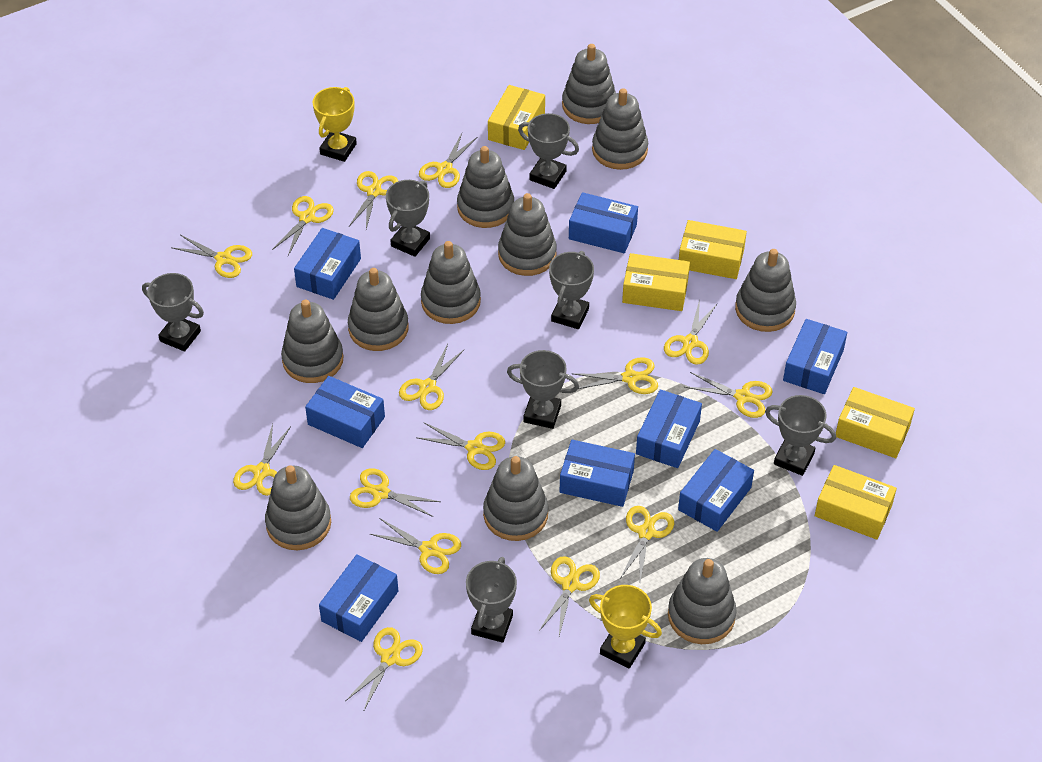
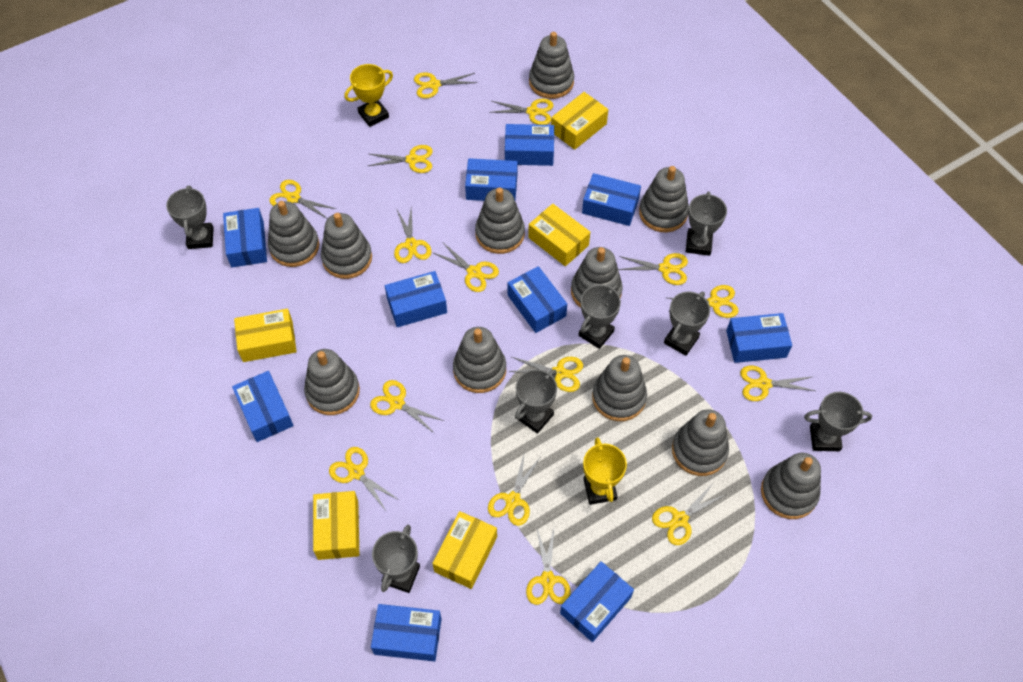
blue box: [294,228,361,300] [305,376,385,448] [319,554,398,642] [560,440,635,507] [569,192,638,253] [636,389,702,468] [678,449,754,532] [783,319,847,394] = 8 -> [223,208,267,267] [232,371,293,442] [371,604,442,662] [385,271,447,327] [465,158,518,201] [505,124,554,166] [508,266,567,333] [560,561,634,642] [582,173,641,226] [726,313,792,363] = 10

